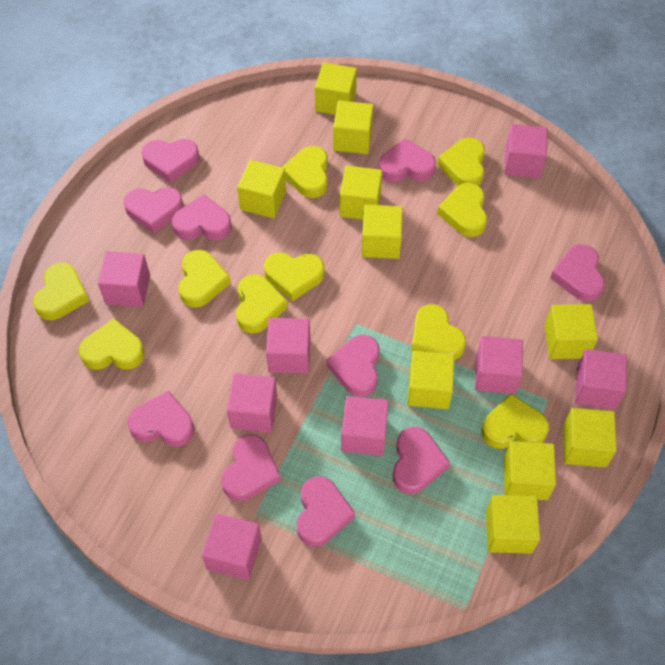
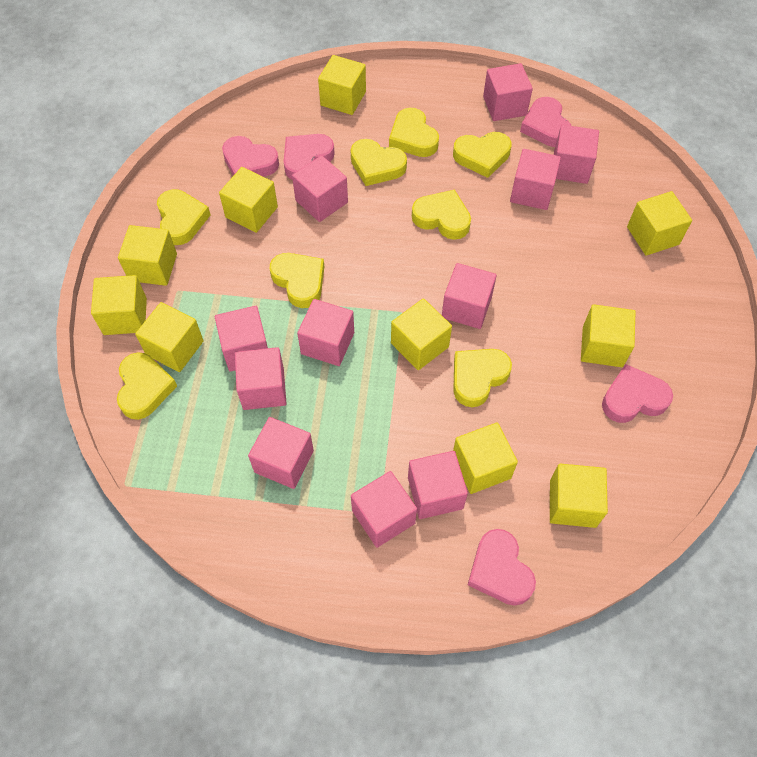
pink cube: [98,251,150,307] [202,514,262,580] [227,373,277,433] [266,318,310,373] [341,396,389,456] [475,336,523,394] [505,124,548,178] [575,349,627,409] = 8 -> [215,306,268,372] [235,347,287,410] [248,417,314,489] [292,155,348,222] [297,299,354,366] [351,471,417,548] [408,451,468,519] [442,263,497,329] [483,63,533,121] [510,149,561,210] [554,125,599,184] = 11
pink heart: [124,187,184,233] [127,390,194,447] [142,139,200,183] [172,194,232,240] [221,434,281,501] [297,476,355,547] [327,335,380,397] [379,138,436,183] [393,427,450,494] [550,244,605,302] = 10 -> [222,136,279,177] [284,134,335,180] [468,529,536,606] [520,97,571,147] [602,364,673,423] = 5
yellow heart: [33,263,89,320] [79,319,145,370] [179,250,231,308] [236,274,288,334] [264,252,325,301] [282,146,328,198] [411,304,466,360] [437,138,485,186] [437,183,487,237] [481,394,549,449] = 10 -> [117,352,177,420] [157,189,210,245] [270,253,324,308] [351,139,407,186] [389,108,439,157] [412,190,471,240] [453,132,512,178] [453,349,512,407] = 8

